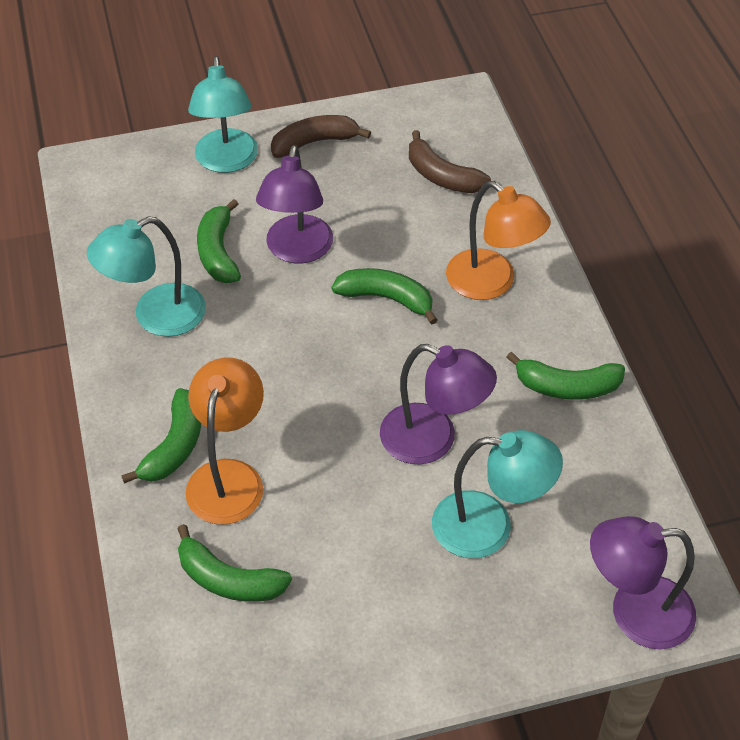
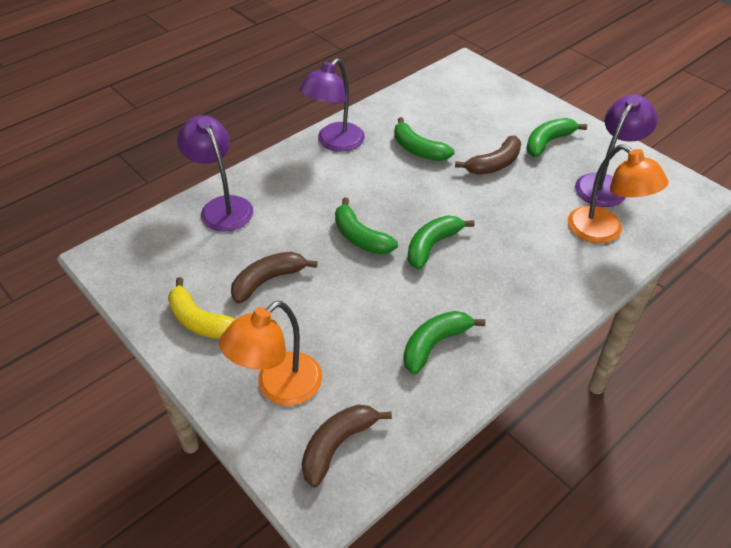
brown banana: [271,115,371,158] [409,130,491,193] = 2 -> [231,252,317,303] [302,405,392,488] [455,136,521,175] = 3
turquoise lamp: [87,216,206,337] [188,56,258,173] [432,430,563,558] = 3 -> none = 0
yellow banana: none = 0 -> [168,277,235,339] = 1

